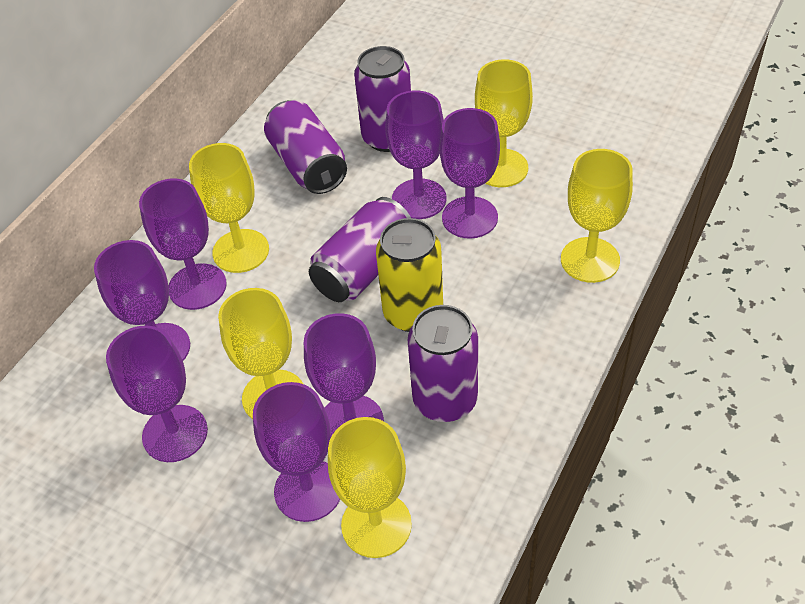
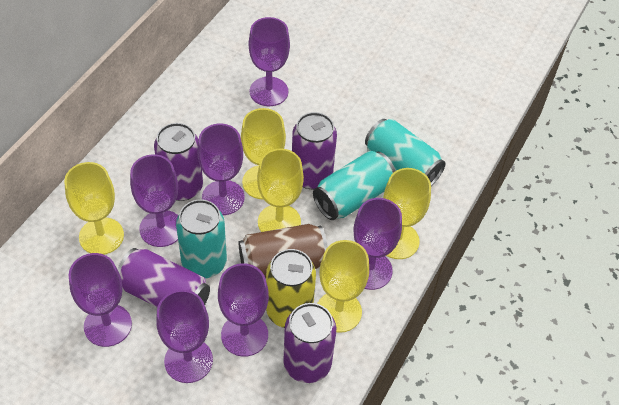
brown can: none = 0 -> [239,224,328,278] = 1
turquoise can: none = 0 -> [176,200,227,278] [313,151,395,220] [365,119,446,186] = 3

